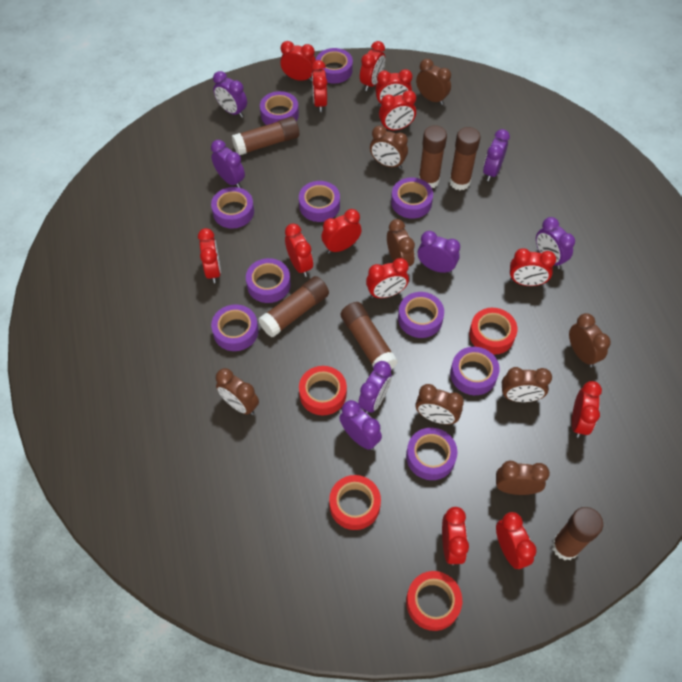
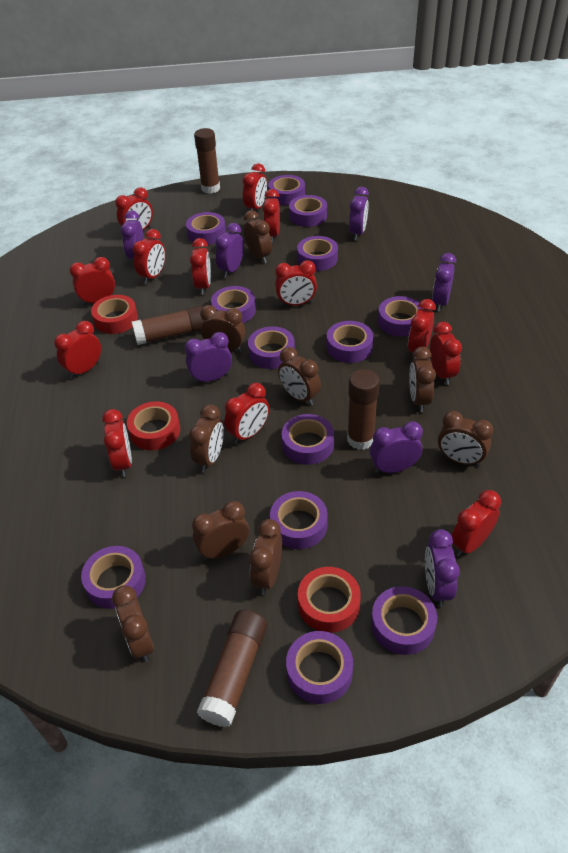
brown clock: [216,368,259,415] [370,126,408,169] [387,219,415,266] [415,384,464,424] [416,59,451,105] [496,461,550,495] [502,367,552,402] [569,313,611,367] = 8 -> [112,585,154,662] [189,404,224,472] [192,501,249,560] [200,305,245,352] [244,210,272,263] [249,519,282,595] [278,347,321,405] [409,347,436,412] [438,411,493,466] = 9
brown glue stick: [232,117,299,155] [258,276,329,337] [341,302,398,369] [419,125,447,188] [449,127,480,190] [552,507,603,560] = 6 -> [132,305,204,345] [194,128,220,194] [197,610,267,727] [347,369,380,450] = 4
purple tape: [211,187,254,228] [211,304,259,351] [246,258,291,303] [260,91,299,125] [299,181,340,222] [316,48,353,83] [391,178,433,219] [398,292,444,338] [406,428,457,480] [450,347,500,395] = 10 -> [81,546,146,609] [186,212,226,245] [211,286,256,323] [248,326,295,369] [268,175,305,205] [270,491,328,549] [282,414,334,465] [286,631,353,704] [289,195,327,227] [297,236,338,271] [327,321,373,363] [371,586,437,655] [378,296,424,337] = 13
red tape: [299,366,347,415] [329,475,381,530] [406,571,462,631] [469,308,518,355] = 4 -> [91,295,138,334] [127,401,180,450] [298,567,361,633] = 3

